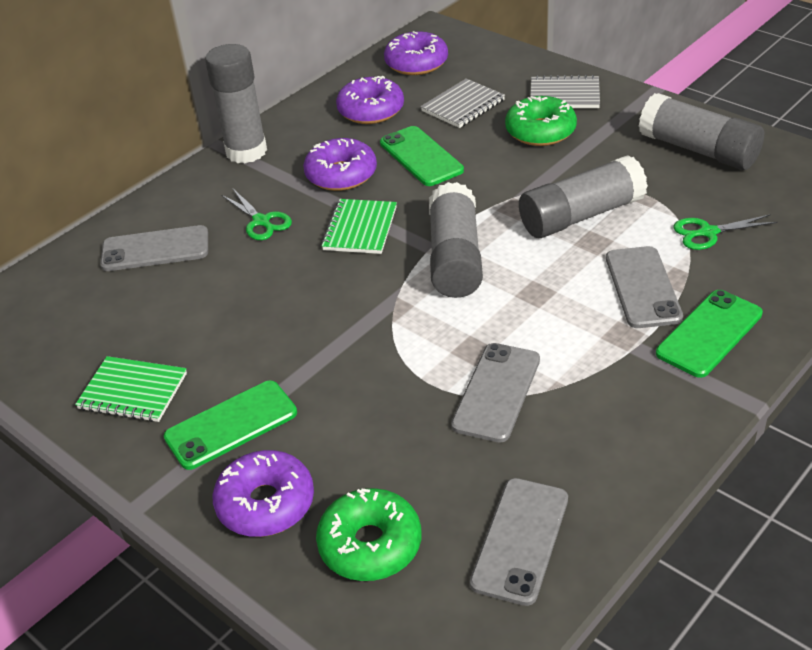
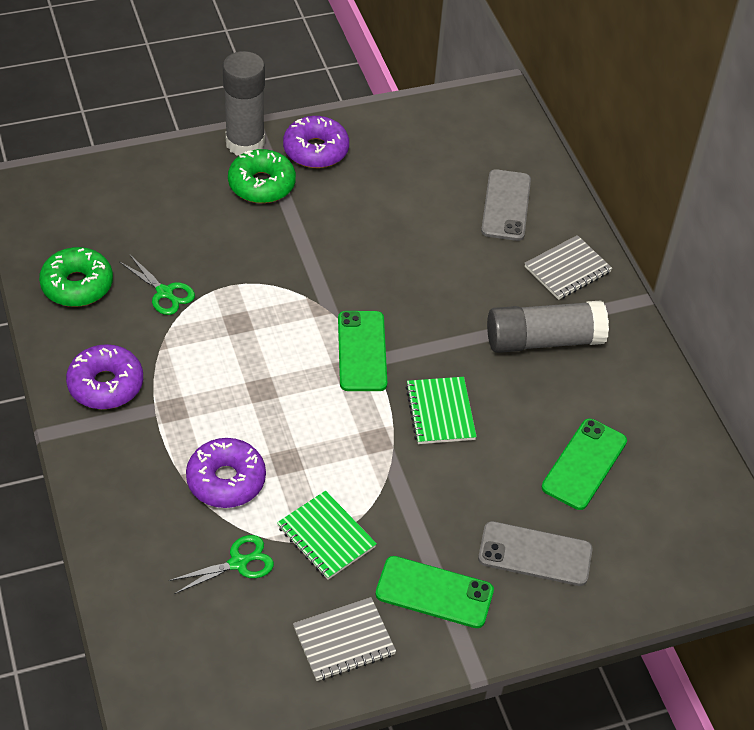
grey glue stick: [205,44,267,164] [429,182,483,298] [519,155,648,238] [639,93,764,170] = 4 -> [223,51,265,155] [487,300,609,353] = 2
grey phone: [100,225,208,271] [451,343,540,443] [470,478,568,606] [606,246,683,328] = 4 -> [478,521,592,586] [481,169,531,241] = 2
purple donut: [213,450,314,537] [303,138,377,191] [336,76,404,124] [384,31,448,75] = 4 -> [66,344,143,409] [186,438,266,508] [283,116,349,168] = 3

